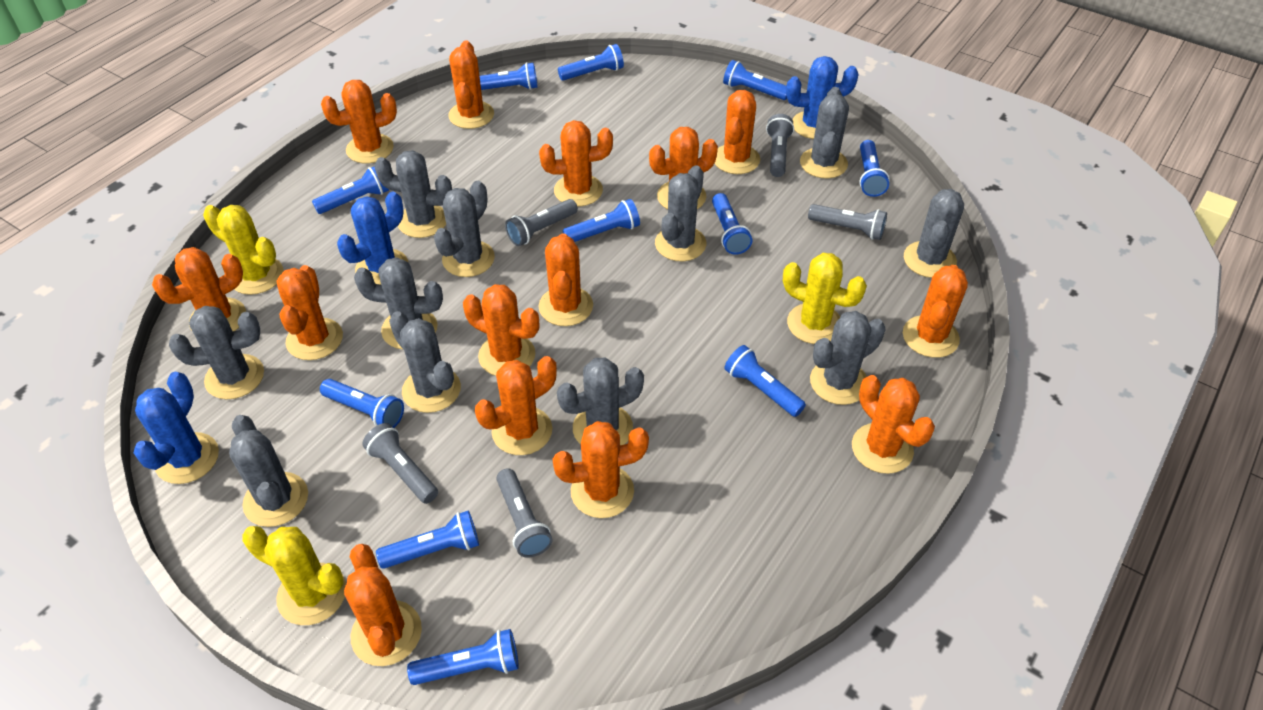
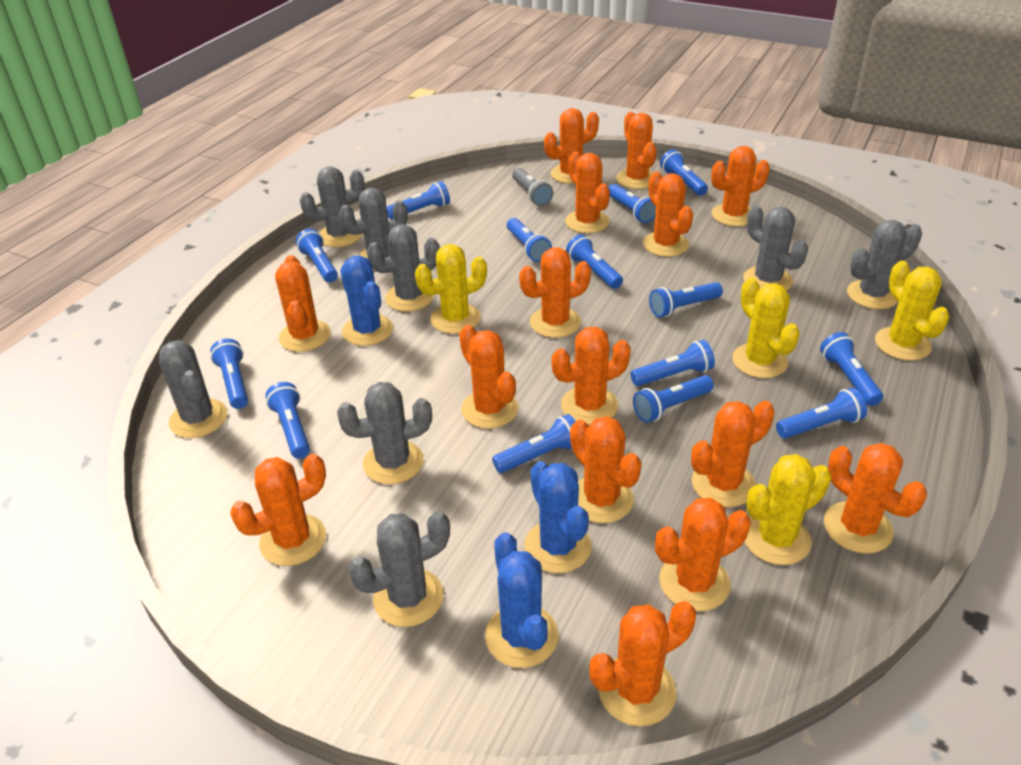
blue flashlight: [312,167,389,214] [320,379,404,428] [376,510,479,569] [407,629,519,685] [480,62,538,90] [558,44,624,81] [563,199,640,242] [712,193,752,255] [723,60,787,100] [724,345,806,417] [859,140,890,197] = 11 -> [210,339,248,409] [265,382,310,459] [296,229,338,283] [387,181,450,219] [492,414,576,473] [507,218,552,262] [566,234,623,289] [608,184,656,223] [631,340,715,386] [633,375,714,423] [649,282,723,317] [660,149,708,196] [776,388,867,439] [820,332,883,406] = 14
grey cactus: [169,306,264,399] [229,415,308,527] [354,257,443,350] [374,150,452,238] [389,311,461,413] [434,181,495,277] [557,357,644,445] [655,165,706,261] [800,87,849,178] [810,311,885,405] [904,189,964,278] = 11 -> [159,340,227,438] [300,166,365,247] [337,382,432,484] [339,188,408,271] [348,511,450,627] [367,224,440,312] [743,206,808,291] [847,220,922,309] = 8
grey flashlight: [362,423,438,504] [496,468,552,557] [505,199,578,246] [766,114,794,177] [808,204,887,240] = 5 -> [512,168,553,206] = 1
orange cactus: [152,247,246,332] [277,265,343,360] [321,80,397,163] [344,544,422,666] [449,41,494,129] [463,284,539,376] [475,356,557,455] [539,120,613,206] [539,234,593,326] [552,421,649,518] [649,127,718,209] [715,90,760,174] [852,375,935,474] [903,265,968,358] = 14 -> [230,454,326,566] [275,255,331,352] [459,325,518,428] [519,247,591,338] [544,108,599,184] [552,327,631,425] [565,152,610,233] [570,416,642,523] [589,601,696,726] [616,112,657,189] [643,172,693,257] [655,498,751,611] [691,401,775,507] [711,146,770,226] [824,443,927,553] = 15
yellow cactus: [203,205,284,295] [242,526,346,625] [783,253,867,344] = 3 -> [415,244,487,334] [732,278,800,378] [744,454,831,565] [875,261,950,361] = 4

